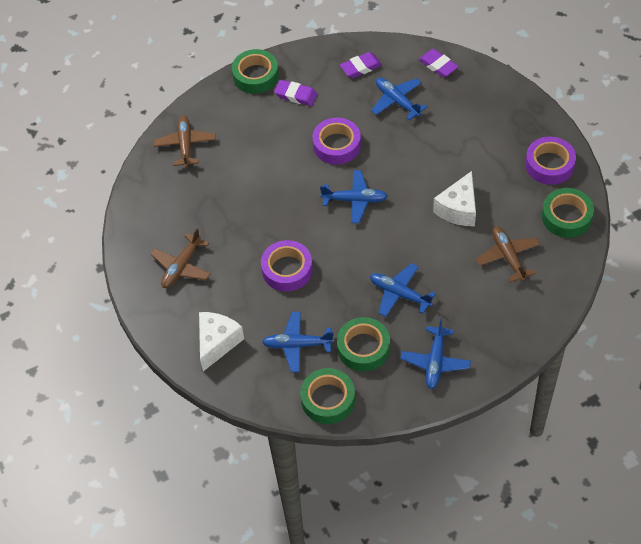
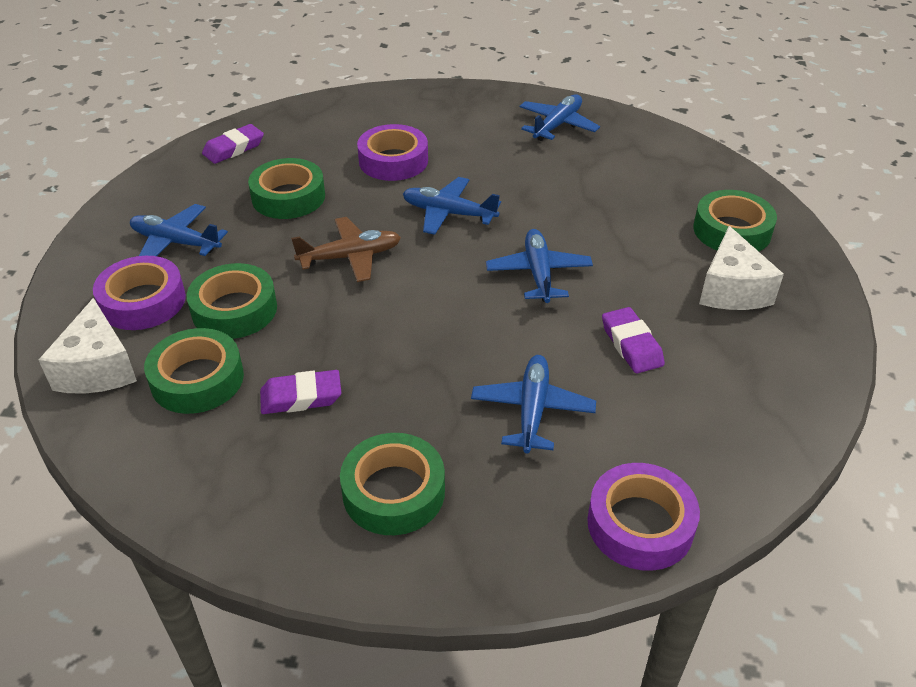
brown plane: [150,228,211,288] [154,116,216,168] [476,226,540,282] = 3 -> [291,217,401,282] = 1
green tape: [232,49,279,94] [300,368,355,424] [337,317,390,371] [542,188,594,238] = 4 -> [144,328,244,414] [187,263,277,339] [248,158,325,219] [340,433,445,535] [693,190,777,251] = 5

